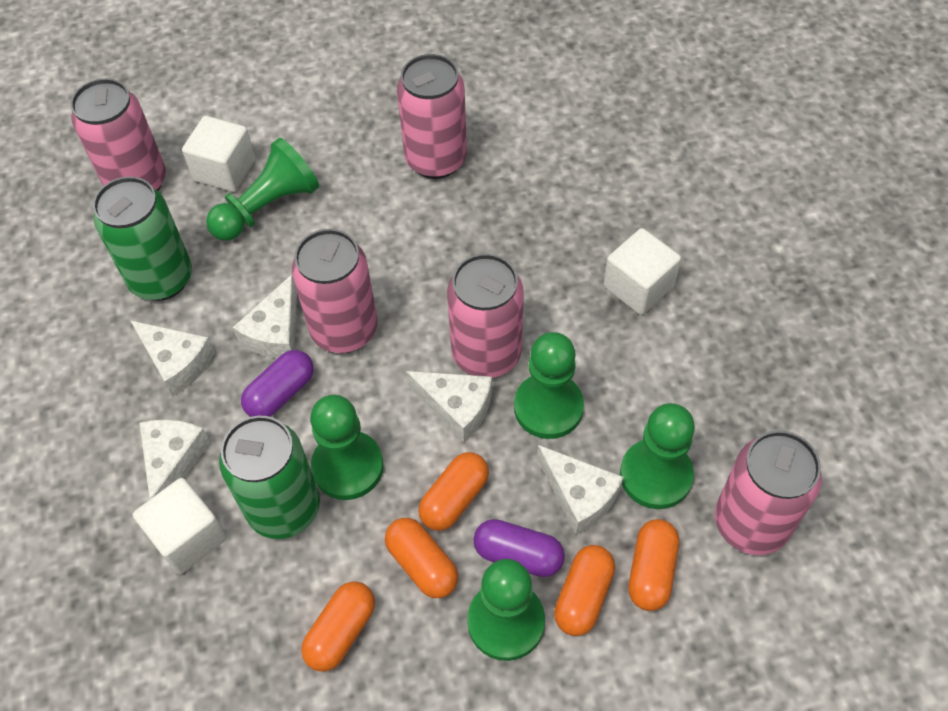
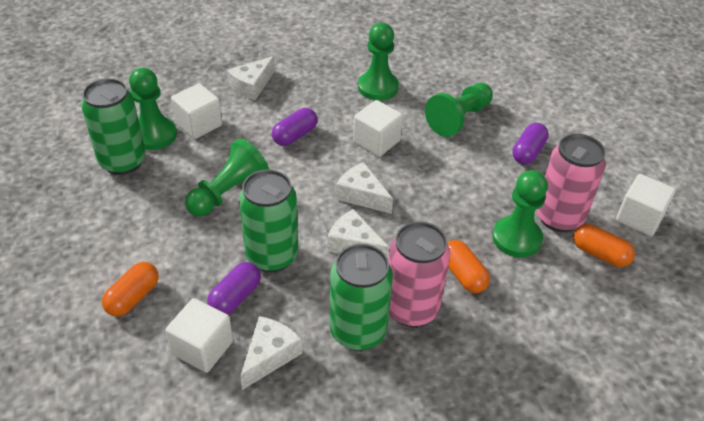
green can: [93,176,192,301] [219,416,320,539] = 2 -> [81,78,146,175] [239,170,298,272] [330,244,393,351] = 3
orange capsule: [301,581,375,672] [385,518,458,598] [418,452,489,531] [554,545,615,636] [628,519,679,611] = 5 -> [102,262,159,316] [447,240,490,293] [573,224,635,267] = 3
pink can: [70,78,166,191] [292,229,378,353] [397,54,467,179] [447,254,524,378] [715,430,822,555] = 5 -> [388,221,450,327] [536,134,606,232] = 2
purple capsule: [241,350,314,417] [473,519,565,577] = 2 -> [207,262,261,315] [272,108,317,146] [512,123,549,164] = 3
white cheese: [130,320,215,396] [139,420,210,499] [233,275,297,359] [406,371,492,442] [537,445,623,535] = 5 -> [227,56,275,100] [240,316,302,390] [327,209,390,259] [336,162,393,214] = 4
white cube: [133,478,227,574] [182,116,255,192] [603,228,681,315] = 3 -> [166,298,233,373] [171,83,222,139] [353,100,403,157] [616,174,676,236] = 4

